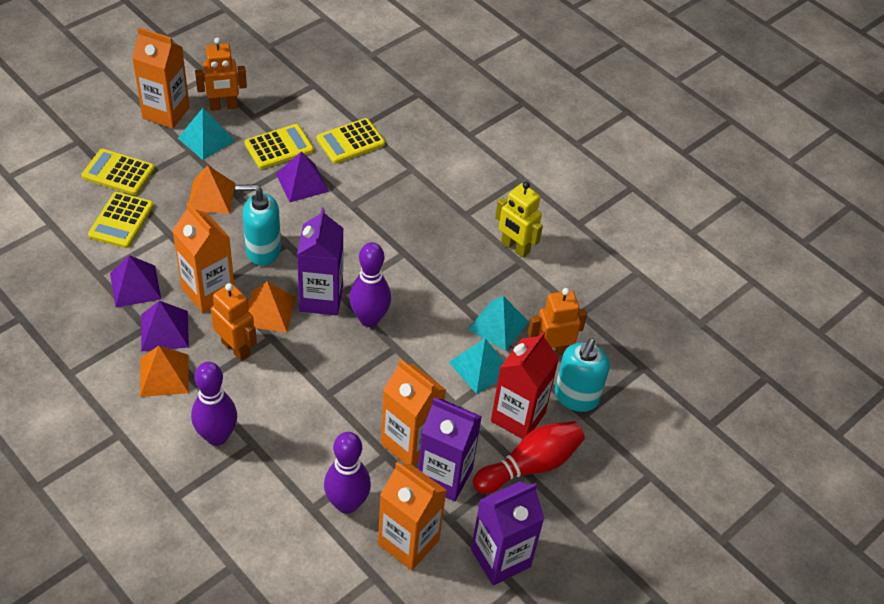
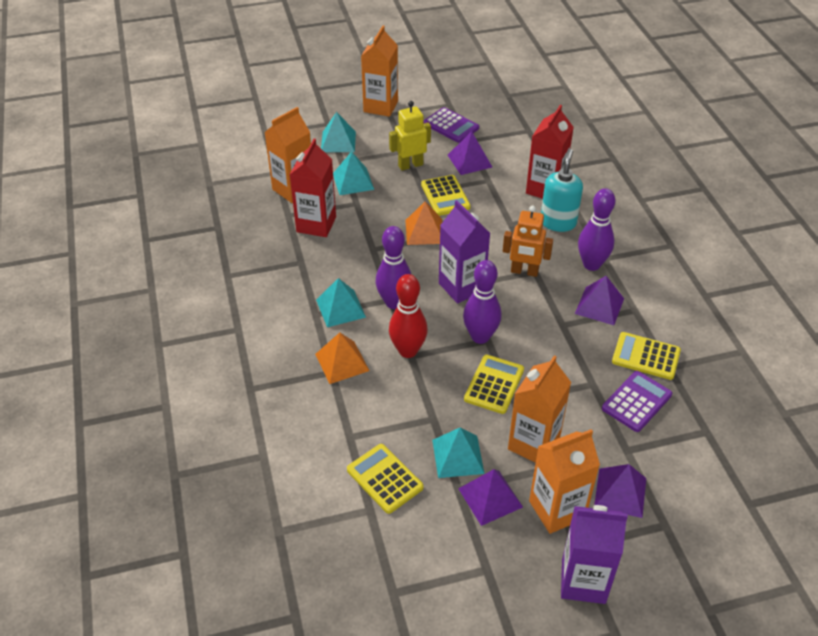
orange pyramid: [140,346,189,397] [189,165,235,214] [248,281,296,333] = 3 -> [315,333,370,384] [405,201,442,245] = 2
orange robot: [195,37,247,111] [211,283,257,361] [528,288,587,355] = 3 -> [503,206,553,277] = 1
purple calculator: none = 0 -> [423,107,479,143] [602,371,672,432] = 2
purple carton: [297,208,344,316] [418,398,482,501] [471,481,545,585] = 3 -> [439,200,490,304] [561,505,628,604] = 2
purple pyramid: [110,255,161,307] [141,301,189,351] [276,151,329,202] = 3 -> [448,131,492,175] [458,469,523,526] [575,276,624,325] [594,464,646,518] = 4
red carton: [491,331,559,439] = 1 -> [290,138,336,237] [526,105,574,199] = 2
turquoise pyramid: [178,108,235,160] [449,338,504,394] [467,296,529,351] = 3 -> [316,278,366,327] [321,112,356,152] [333,151,374,195] [432,428,485,478] = 4
turquoise soap dispenser: [235,184,281,266] [555,338,610,412] = 2 -> [541,149,583,232] = 1

